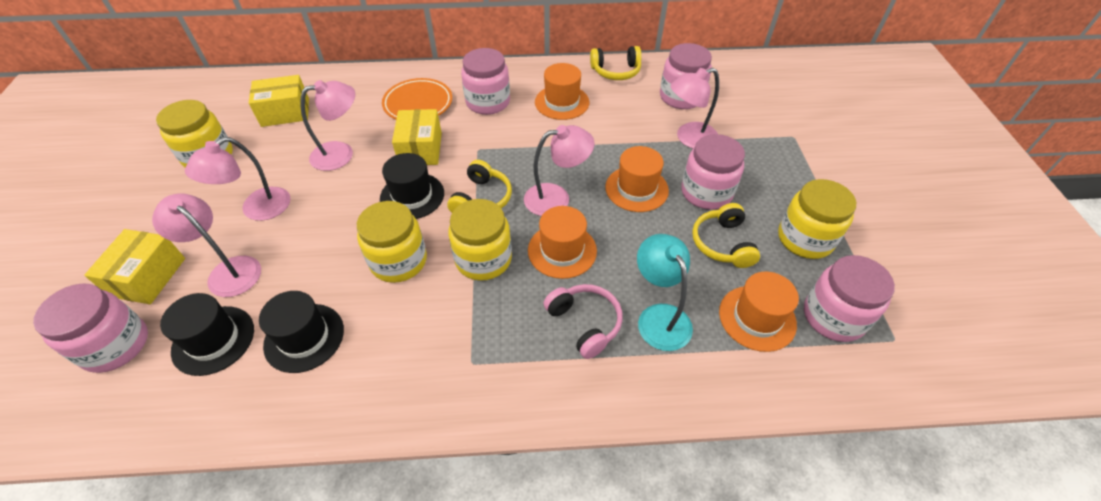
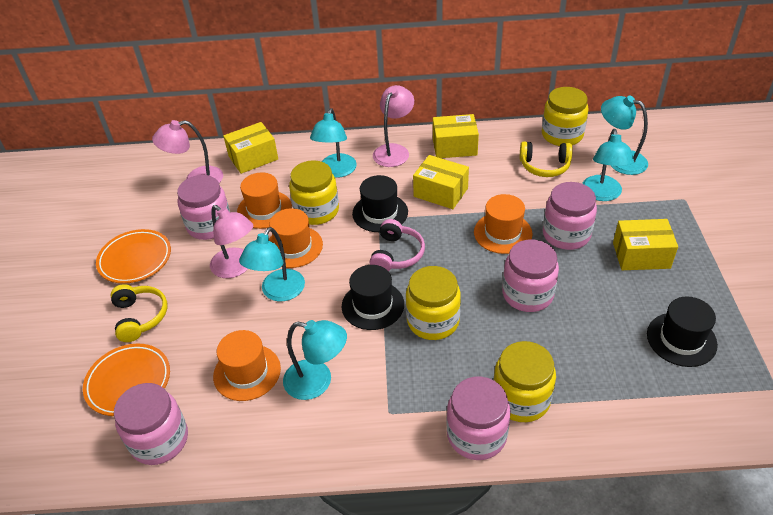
orange plate: [382,78,452,119] = 1 -> [83,344,170,416] [96,229,171,284] = 2
pink lamp: [152,193,261,297] [185,137,290,221] [300,80,355,171] [524,125,594,216] [670,68,719,149] = 5 -> [152,120,223,183] [210,205,253,278] [373,85,414,167] = 3
turquoise lamp: [637,234,693,351] = 1 -> [239,227,305,301] [283,320,347,400] [310,108,357,178] [582,129,634,201] [601,96,648,175] = 5
yellow box: [84,229,185,304] [249,75,309,127] [392,109,442,165] = 3 -> [223,122,278,174] [413,155,469,209] [433,114,479,158] [613,219,678,270] = 4
yellow headphones: [447,160,512,213] [590,46,642,80] [692,203,760,268] = 3 -> [111,284,167,342] [520,142,573,177] = 2

